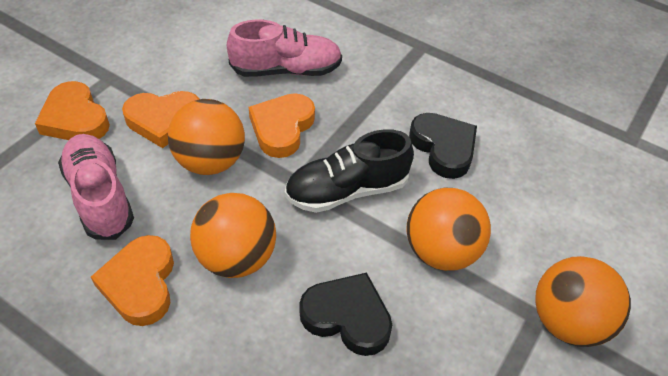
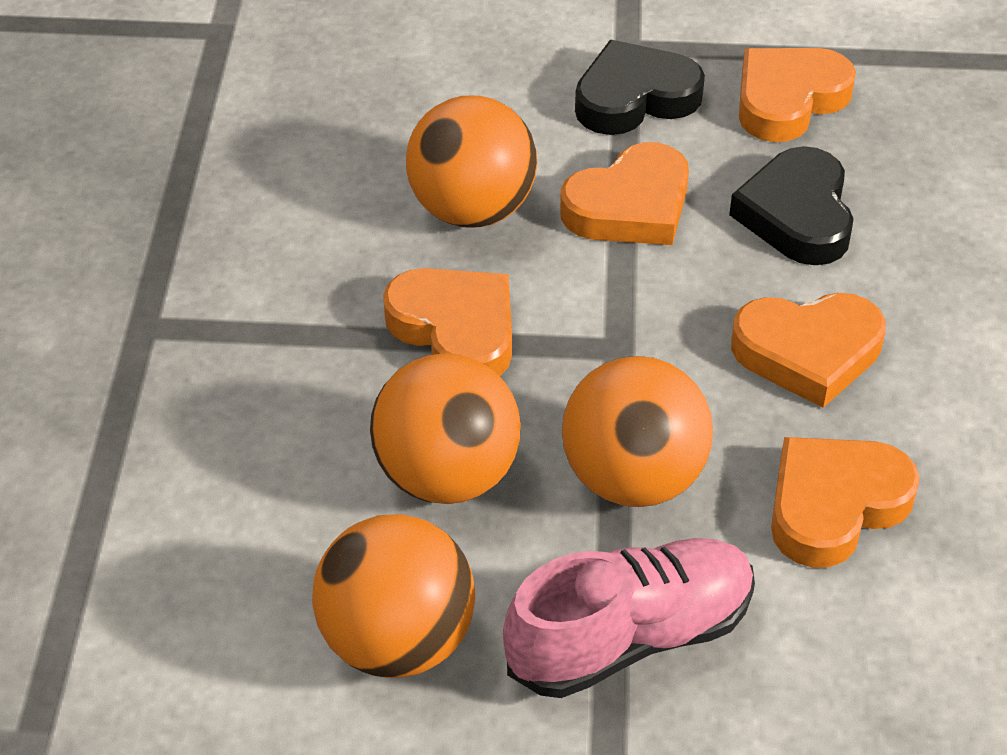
black shoe: [285,129,414,213] = 1 -> none = 0
orange heart: [35,81,110,140] [91,235,174,326] [122,91,199,148] [249,93,315,158] = 4 -> [383,268,512,377] [560,142,689,245] [731,293,886,408] [739,48,856,142] [771,437,920,568] = 5
pink shoe: [58,134,134,240] [227,19,342,77] = 2 -> [503,538,755,698] = 1

